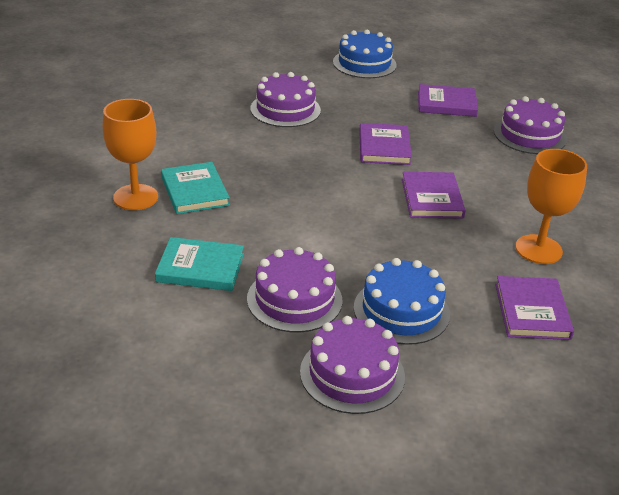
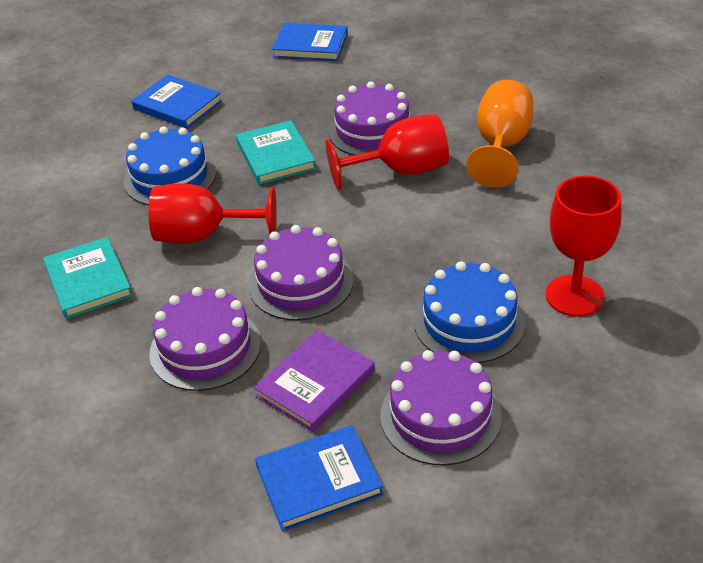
blue book: none = 0 -> [132,75,222,129] [255,425,384,531] [272,23,348,61] = 3
orange goblet: [103,99,158,210] [515,149,587,264] = 2 -> [466,80,534,188] = 1
purple book: [359,123,412,165] [402,172,466,219] [418,84,478,117] [495,276,574,340] = 4 -> [254,330,375,432] = 1
red goblet: none = 0 -> [149,183,277,244] [326,114,449,190] [546,176,622,317] = 3

